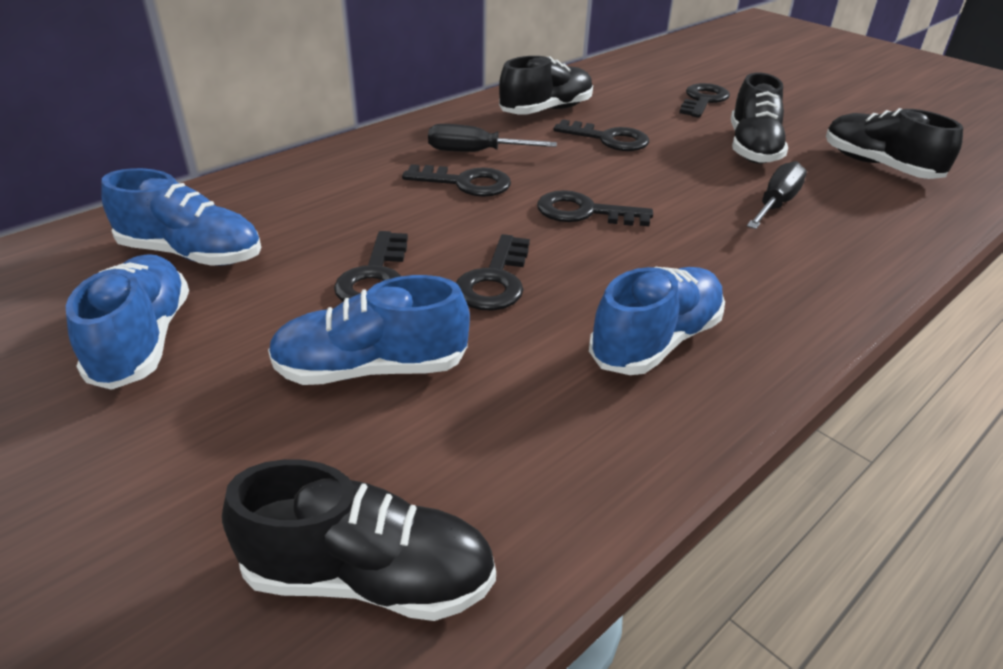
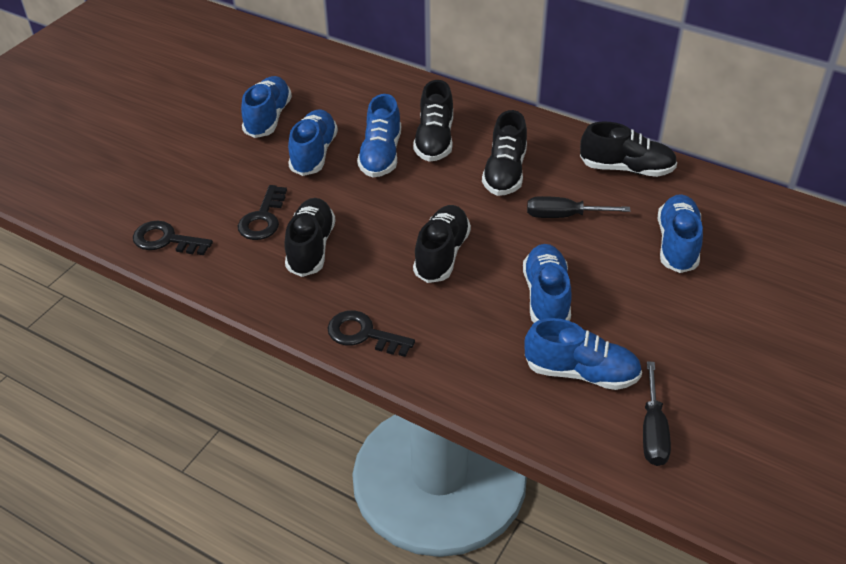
black key: [334,231,408,302] [402,164,511,197] [456,234,530,311] [537,190,653,226] [554,119,649,151] [679,83,730,118] = 6 -> [133,221,213,255] [238,185,287,240] [327,310,415,357] = 3
black shoe: [222,459,496,621] [499,56,593,115] [731,73,788,164] [826,108,963,179] = 4 -> [284,198,336,277] [413,80,453,162] [413,205,471,283] [482,110,527,196] [580,122,677,177] = 5
blue shoe: [66,254,189,390] [101,168,261,266] [268,275,470,385] [589,267,725,375] = 4 -> [241,76,292,138] [288,109,338,176] [357,94,401,177] [523,244,571,323] [524,318,642,390] [658,194,703,273] = 6

